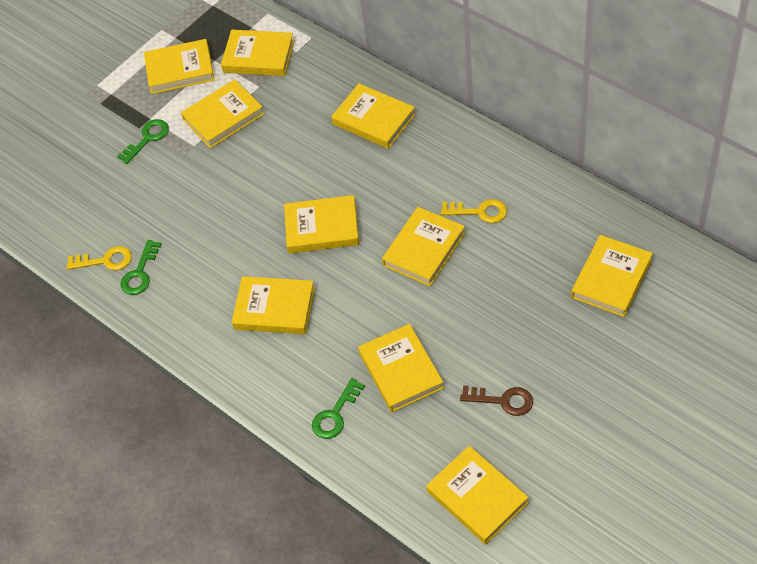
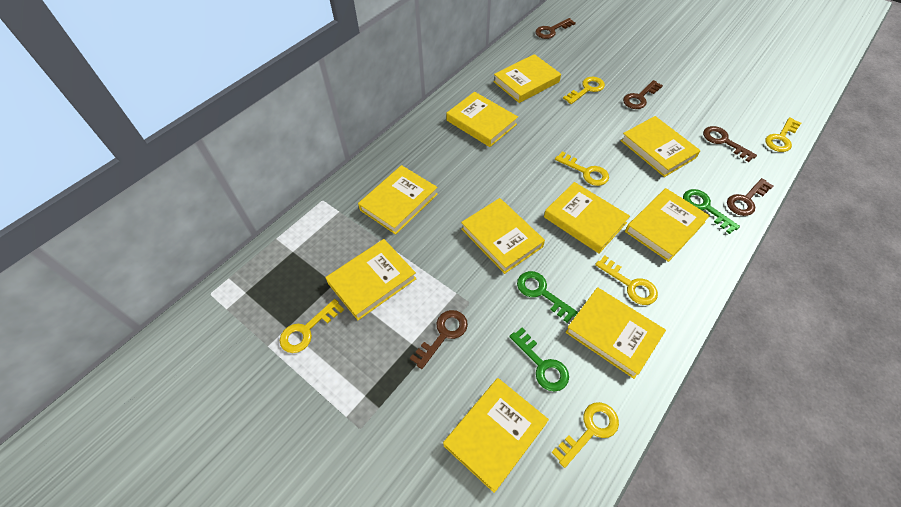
brown key: [460,385,533,416] = 1 -> [410,310,468,369] [535,18,576,39] [623,80,663,109] [703,126,757,162] [727,178,773,216] = 5
yellow key: [67,246,132,271] [441,199,507,223] = 2 -> [280,299,344,353] [551,402,619,468] [555,151,609,186] [563,77,605,104] [595,256,658,305] [765,117,801,152] = 6

